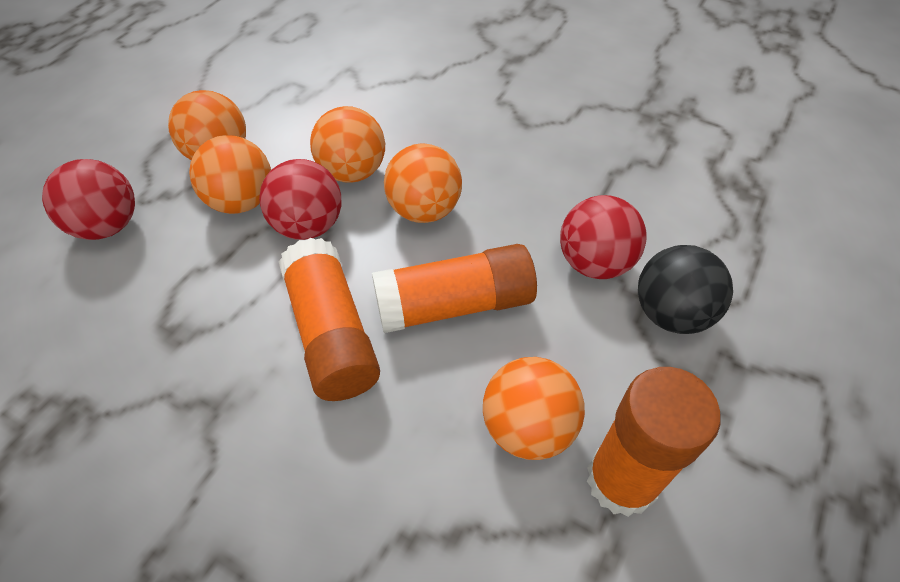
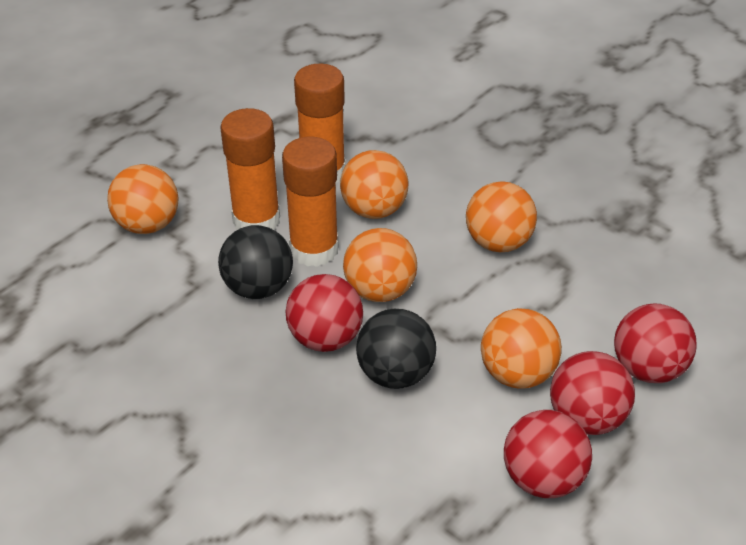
black ball: [638,245,733,334] = 1 -> [218,225,293,299] [356,309,436,389] = 2
red ball: [42,159,135,240] [259,159,341,240] [560,195,647,279] = 3 -> [286,274,363,352] [504,410,592,498] [550,351,635,435] [614,304,697,383] = 4

